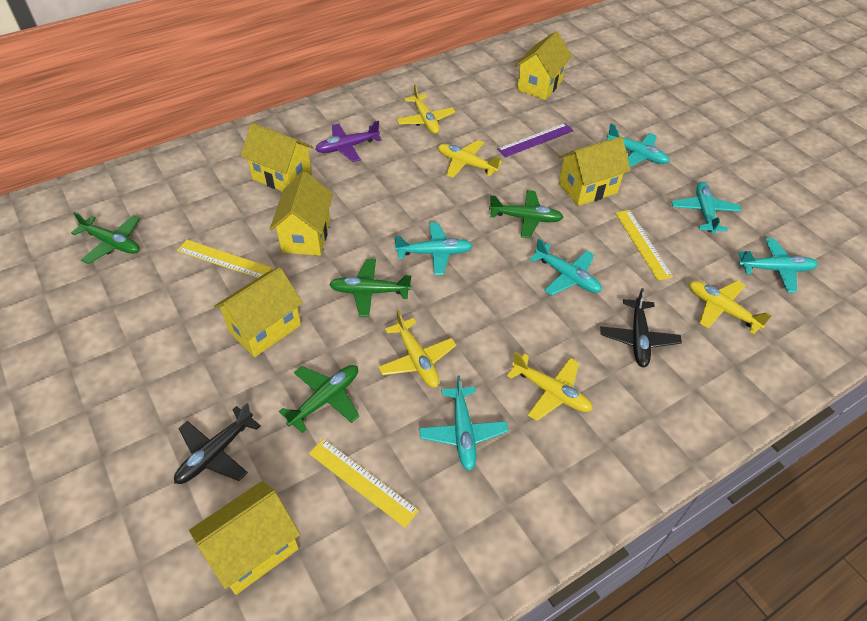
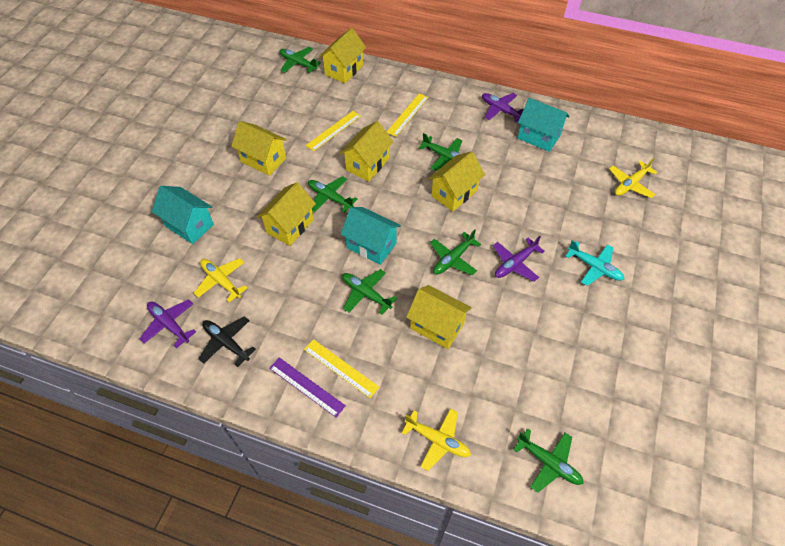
black plane: [174,403,261,484] [600,288,682,367] = 2 -> [198,316,256,367] = 1
green plane: [71,212,140,264] [279,365,360,433] [329,259,412,317] [489,190,563,238] = 4 -> [279,47,321,73] [308,176,358,213] [342,269,397,315] [419,133,462,171] [430,230,481,275] [513,428,584,493] = 6
purple plane: [315,121,382,162] = 1 -> [139,299,196,348] [482,93,524,122] [493,236,545,282] = 3
turquoise house: none = 0 -> [152,186,214,244] [341,207,401,265] [518,98,570,152] = 3
turquoise plane: [394,222,473,275] [419,375,508,471] [530,238,602,296] [605,124,670,167] [672,182,742,234] [738,238,818,293] = 6 -> [565,240,624,286] = 1
yellow plane: [378,310,456,388] [397,84,455,134] [438,140,502,178] [507,352,593,421] [689,281,772,334] = 5 -> [194,258,247,302] [401,408,471,471] [609,158,657,198] = 3

